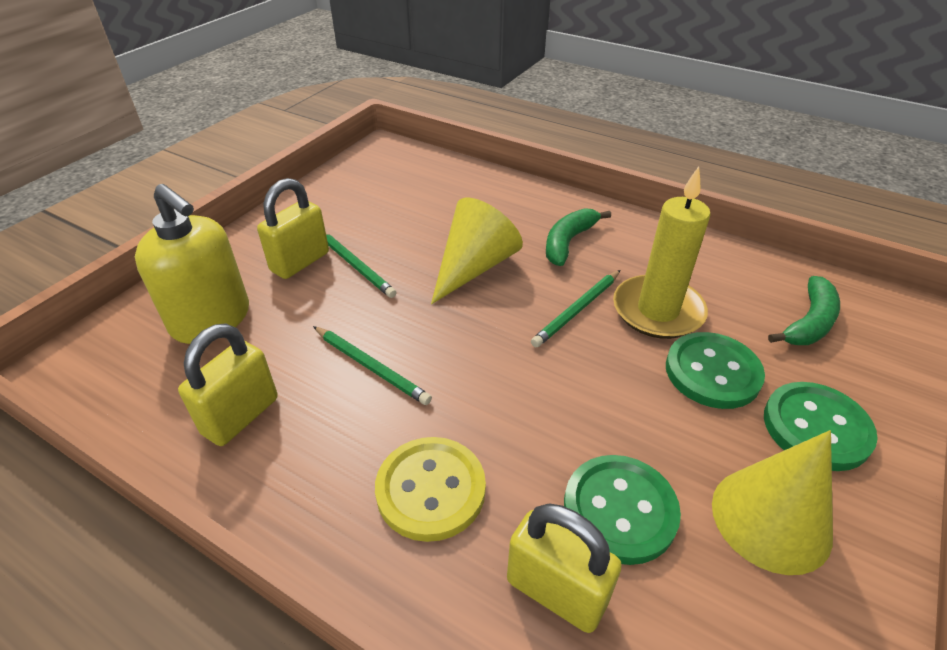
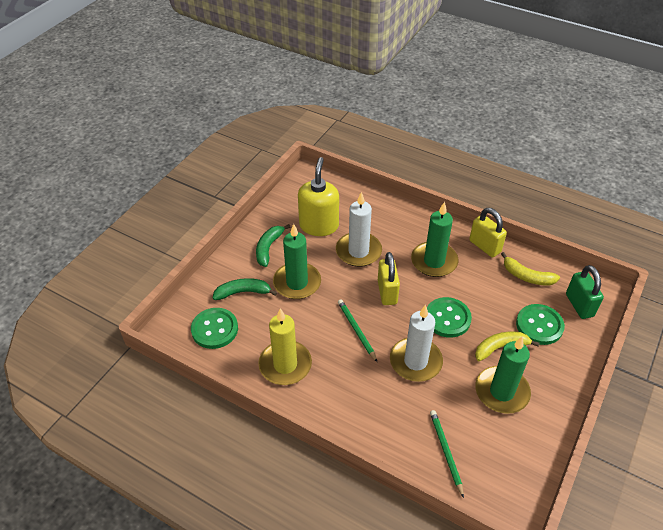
green candle: none = 0 -> [273,224,321,299] [411,202,458,277] [475,337,531,414] = 3
green padlock: none = 0 -> [566,265,604,319] = 1
green pencil: [313,326,432,405] [326,233,397,298] [531,270,620,347] = 3 -> [338,300,377,362] [430,410,464,498] = 2
white candle: none = 0 -> [336,192,382,267] [390,305,443,382] = 2
yellow banana: none = 0 -> [475,332,539,361] [501,252,560,285] = 2
yellow button: [375,437,486,542] = 1 -> none = 0
yellow cone: [431,198,523,304] [712,430,833,575] = 2 -> none = 0
yellow padlock: [178,323,278,446] [257,178,329,279] [507,503,622,633] = 3 -> [378,252,400,305] [469,208,507,258] = 2

